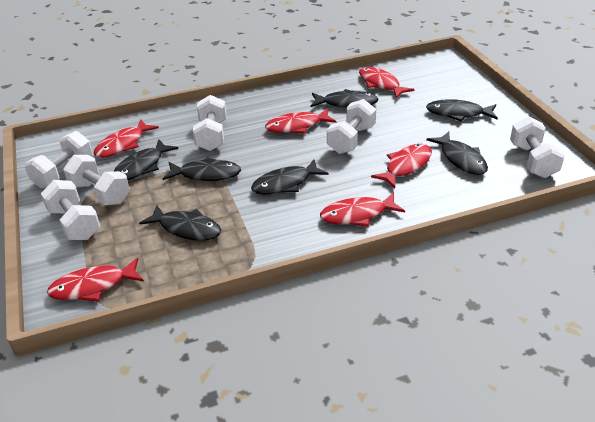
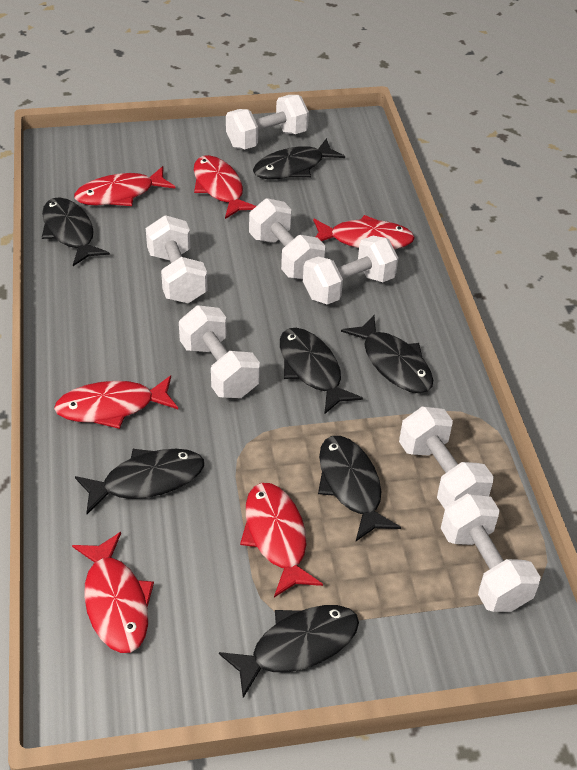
white dumbbell: [25,131,93,189] [41,180,100,240] [63,155,130,205] [193,95,227,151] [327,99,376,154] [510,117,565,178] = 6 -> [146,215,208,303] [179,305,260,398] [226,95,309,149] [249,198,325,279] [303,236,398,305] [399,406,494,509] [441,493,541,612] = 7

